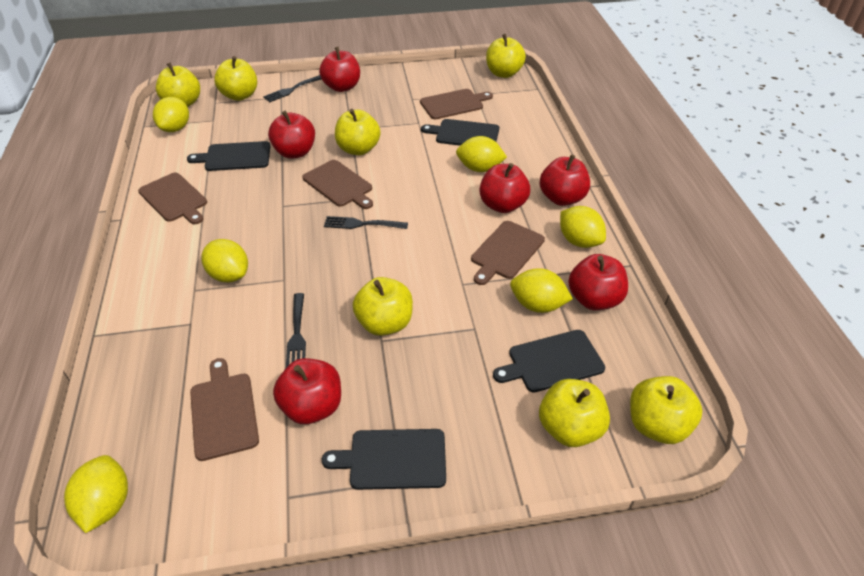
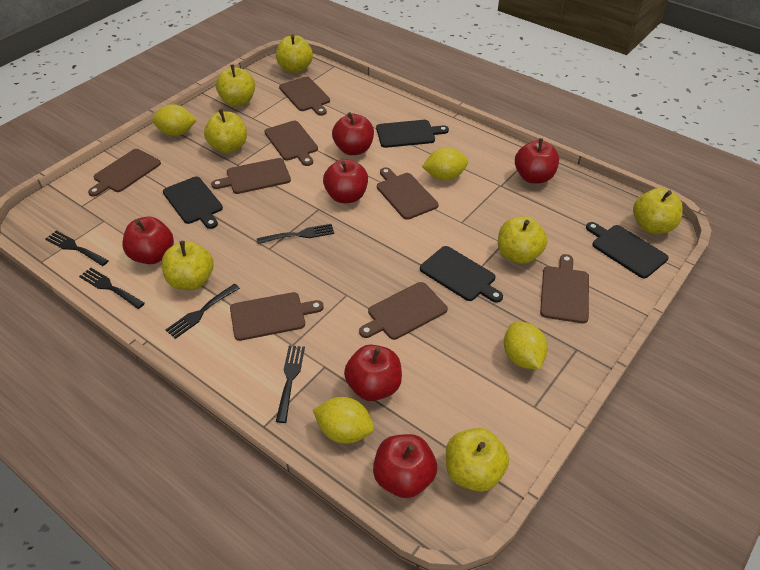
black fork: [263,75,321,102] [286,293,306,368] [324,216,408,229] = 3 -> [45,231,109,266] [79,268,145,309] [166,284,240,339] [257,224,334,244] [276,346,305,423] = 5
brown cutting board: [138,172,207,224] [190,358,259,461] [302,160,373,209] [420,89,493,119] [471,221,545,285] = 5 -> [88,149,161,197] [211,158,291,194] [230,292,324,341] [264,121,318,166] [279,77,330,116] [359,282,448,340] [377,167,439,220] [540,254,589,323] = 8
yellow lemon: [64,455,128,533] [153,97,189,132] [201,239,248,283] [456,136,507,172] [510,268,573,313] [560,206,606,248] = 6 -> [152,104,197,136] [313,397,374,444] [422,147,468,180] [504,322,548,370] = 4

